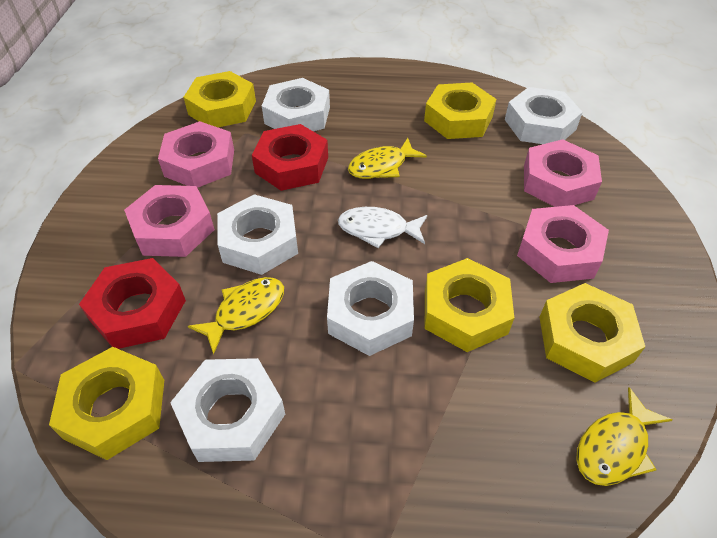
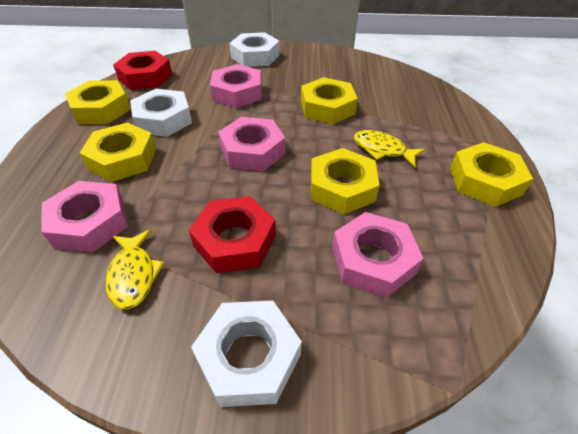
white fish: [338,207,427,248] = 1 -> none = 0
white nut: [170,358,285,462] [217,194,298,275] [262,78,330,131] [327,261,414,356] [505,87,583,144] = 5 -> [130,89,192,137] [191,301,302,407] [230,32,279,67] = 3
yellow fish: [188,277,284,355] [348,138,427,179] [576,387,672,486] = 3 -> [106,229,164,309] [354,130,425,167] = 2

